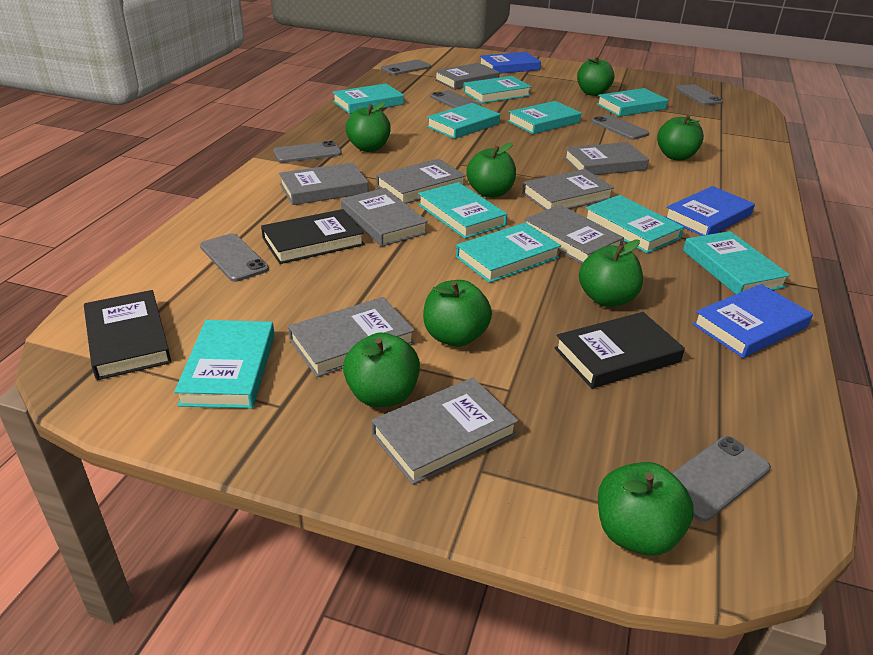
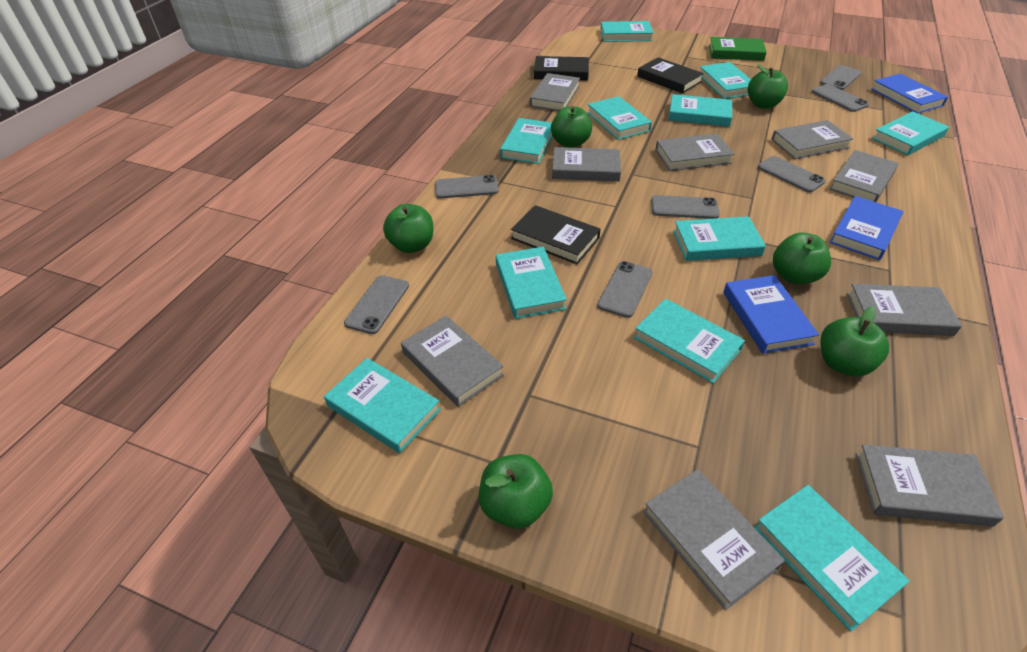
green apple: [343,333,420,407] [346,102,391,152] [423,280,492,347] [466,143,516,198] [577,56,614,96] [579,240,643,307] [598,462,694,556] [657,115,704,161] = 8 -> [383,204,433,253] [479,454,553,529] [551,106,592,148] [748,65,788,109] [773,232,831,285] [820,306,889,377] = 6
green book: none = 0 -> [709,37,767,61] = 1
turquoise book: [174,320,275,408] [332,84,404,114] [418,182,507,239] [427,103,500,139] [456,222,561,283] [463,76,532,104] [508,101,581,134] [585,195,684,254] [597,88,668,117] [683,231,790,294] = 10 -> [324,358,441,453] [496,247,567,319] [500,118,553,164] [587,96,652,140] [601,21,654,42] [634,299,745,383] [668,94,732,127] [673,216,766,261] [700,62,751,99] [754,485,910,631] [872,111,949,155] = 11

